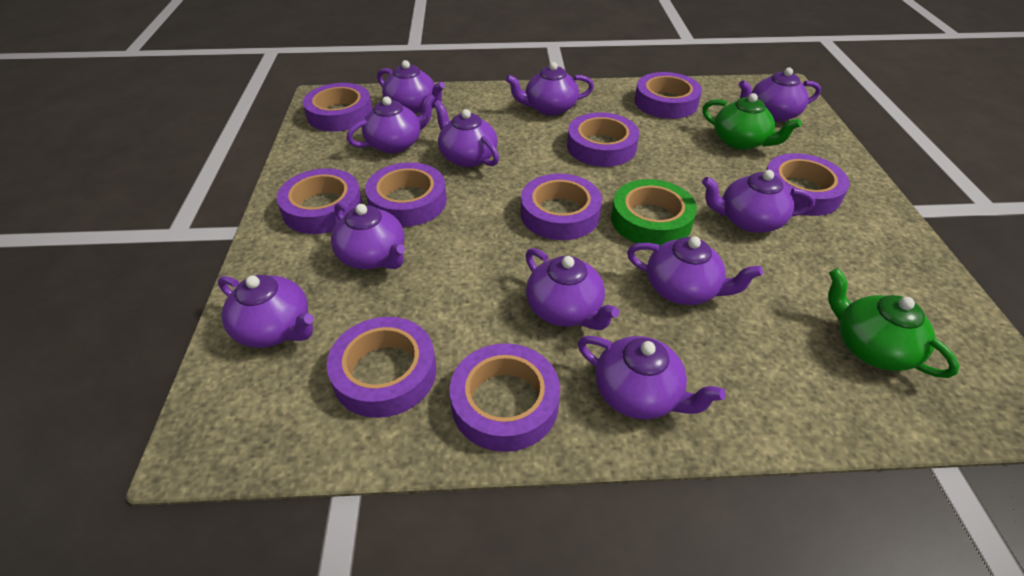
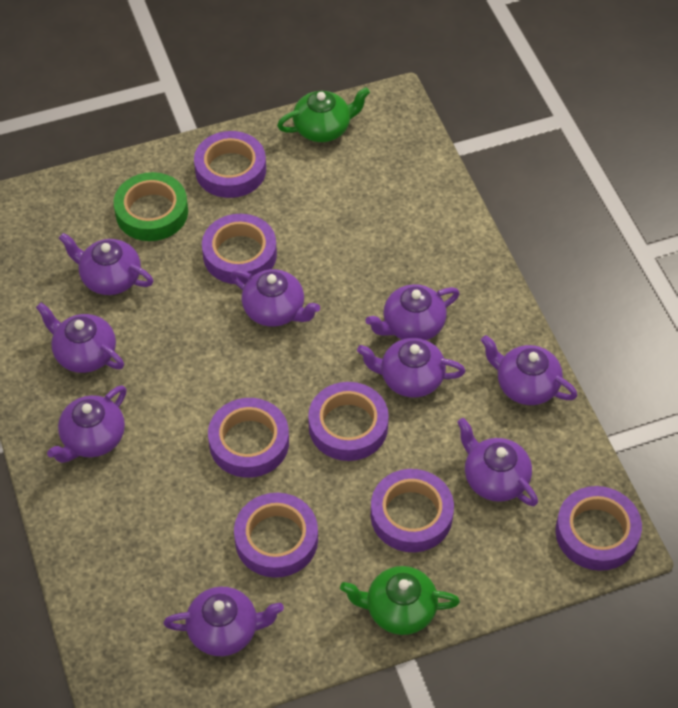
purple tape: [277,168,363,234] [303,83,372,131] [327,317,436,418] [365,162,447,227] [450,343,560,452] [521,174,602,240] [567,112,639,167] [634,72,702,119] [766,153,850,216] = 9 -> [194,131,266,198] [202,214,277,284] [208,398,289,478] [234,493,318,578] [308,382,389,461] [371,469,454,552] [555,486,642,571] = 7
purple teapot: [218,275,314,348] [331,202,405,269] [346,94,436,153] [377,60,445,113] [434,100,499,167] [506,62,594,116] [525,248,619,330] [578,336,725,419] [627,236,763,305] [702,170,815,233] [739,68,821,122] = 11 -> [36,302,124,373] [47,385,127,463] [59,233,153,295] [163,587,284,656] [231,269,320,327] [357,338,466,397] [366,284,459,340] [457,418,538,506] [481,335,577,405] = 9

